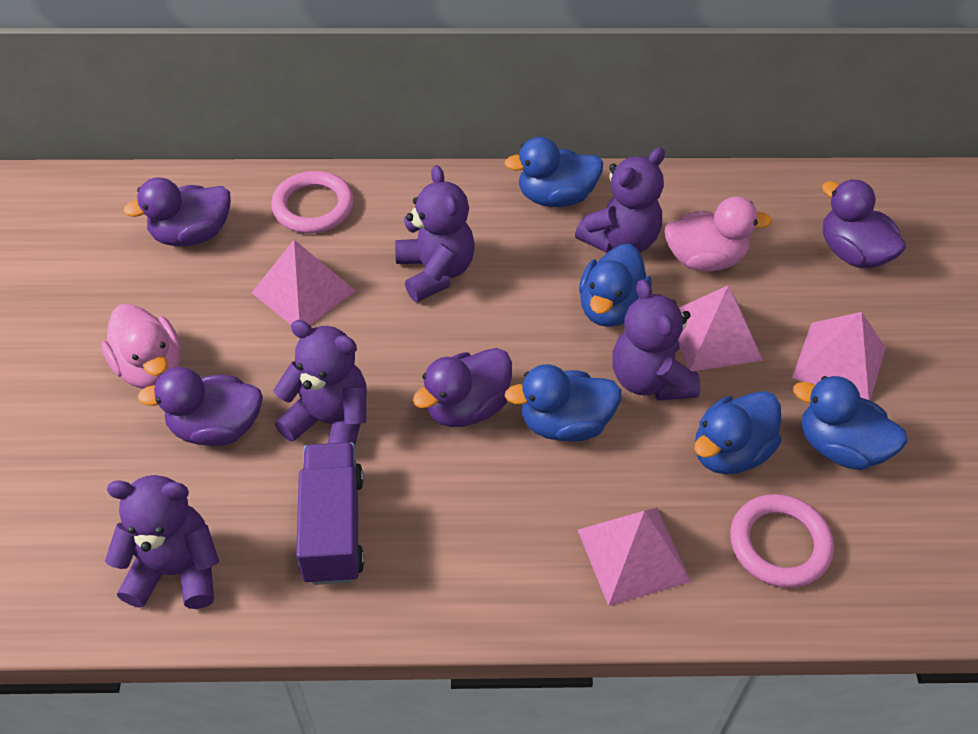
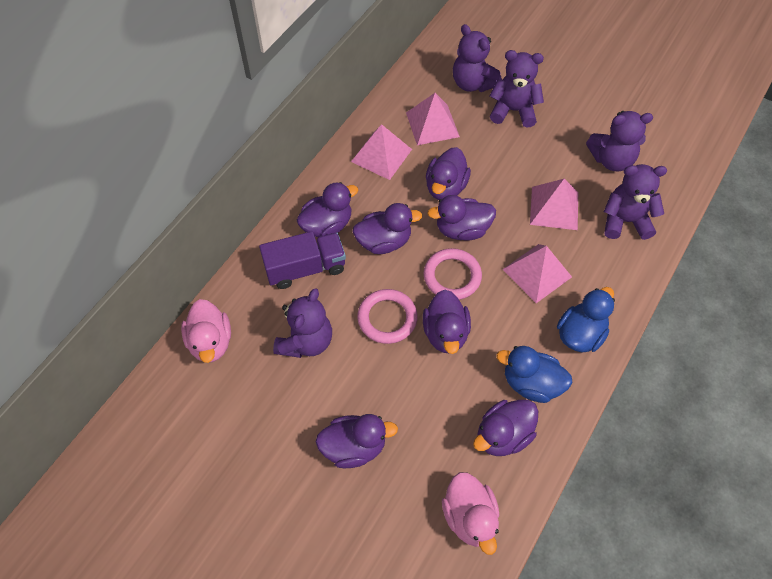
blue duck: [504,137,603,207] [505,364,621,442] [579,244,652,327] [694,391,782,475] [793,376,907,470] = 5 -> [496,346,573,403] [557,287,615,352] = 2
purple duck: [123,178,231,247] [137,367,263,446] [413,348,512,427] [822,179,906,268] = 4 -> [296,182,358,237] [316,414,398,468] [353,203,422,254] [423,290,471,354] [426,147,471,200] [427,195,496,241] [473,400,538,456] = 7

